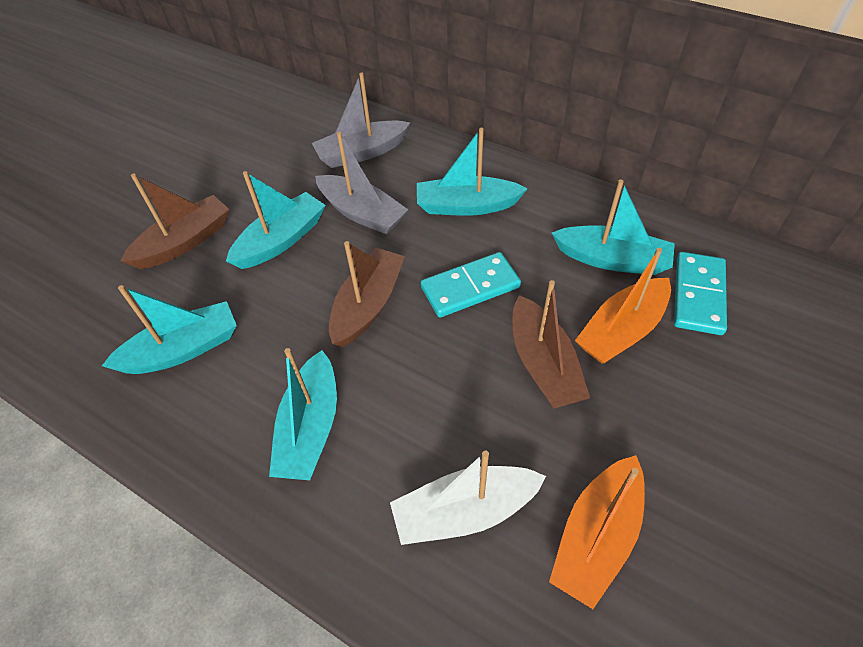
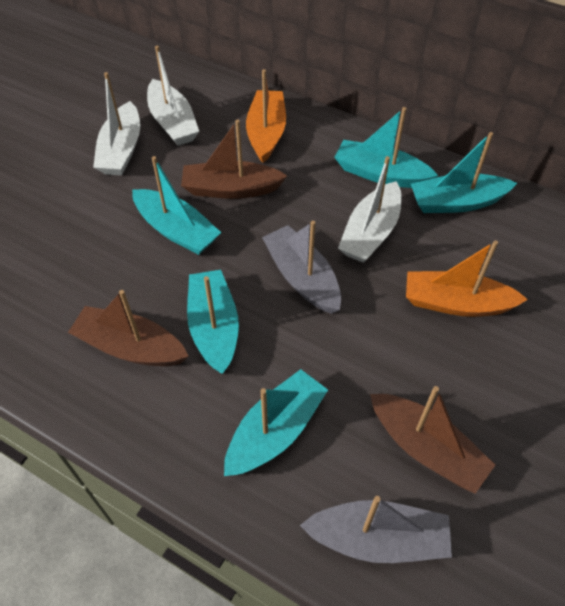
turquoise domino: [421,252,521,318] [674,252,727,335] = 2 -> none = 0
white boat: [390,450,546,545] = 1 -> [93,72,140,176] [147,46,199,146] [338,156,401,263] = 3

